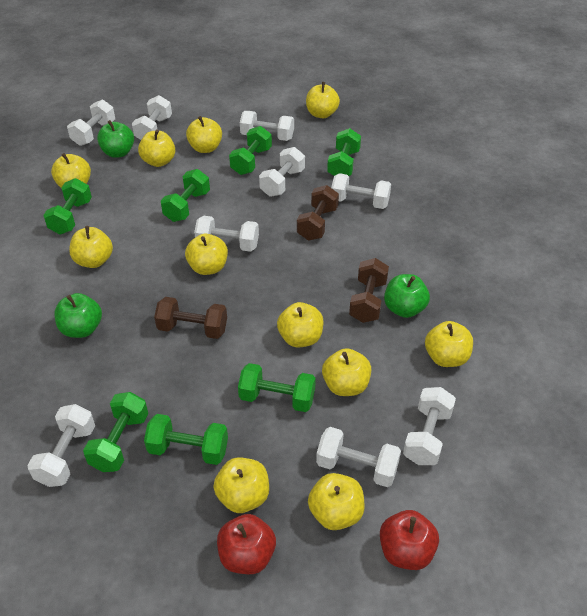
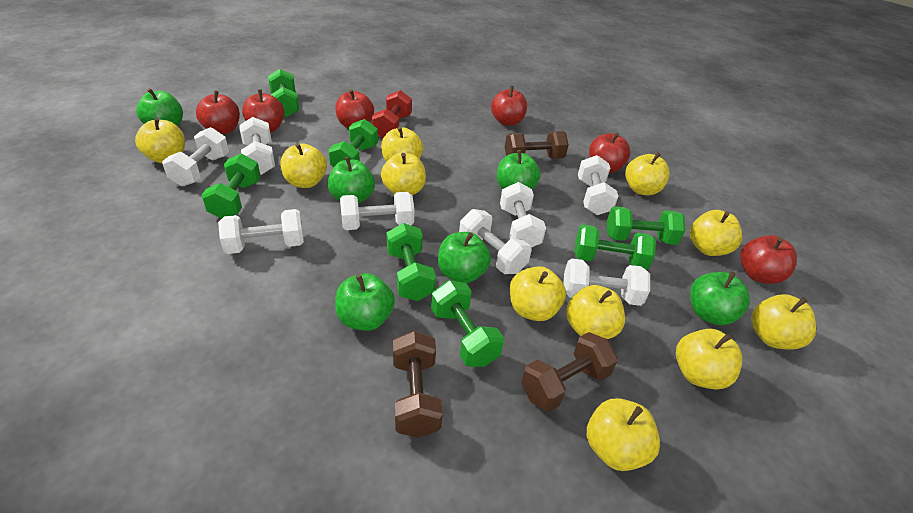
green apple: [54,293,102,338] [97,120,134,158] [384,274,430,318] = 3 -> [136,88,183,126] [327,157,375,204] [335,273,395,331] [438,232,491,283] [497,150,540,189] [690,271,750,325] = 6
red apple: [217,514,276,574] [380,510,439,570] = 2 -> [196,90,240,135] [242,90,285,133] [335,89,374,129] [491,86,527,126] [589,133,630,173] [740,235,797,284] = 6
red dumbbell: none = 0 -> [372,90,412,138] = 1
white dumbbell: [27,404,95,487] [67,99,115,146] [132,95,172,140] [194,216,259,252] [240,111,294,141] [259,147,305,197] [316,427,401,487] [331,173,391,209] [403,387,456,465] = 9 -> [162,127,229,186] [218,209,304,254] [239,117,275,175] [340,192,414,230] [459,209,532,274] [500,182,546,248] [564,259,650,306] [578,155,618,215] = 8

